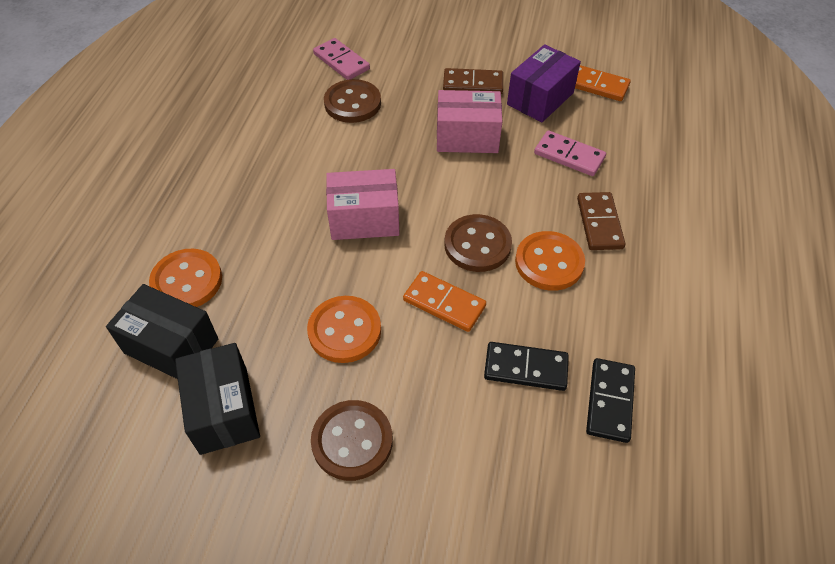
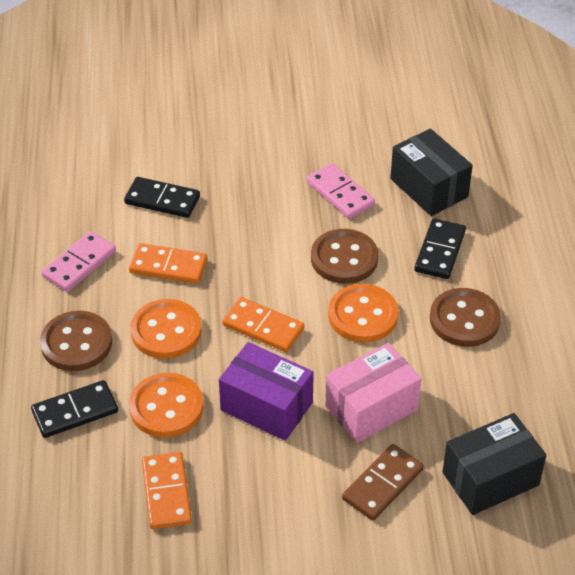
black domino: [484,342,569,391] [586,358,635,443] = 2 -> [31,380,118,438] [124,177,200,218] [414,218,466,279] = 3
brown domino: [443,68,503,94] [577,192,625,250] = 2 -> [342,444,424,521] = 1
orange domino: [403,271,486,332] [575,65,630,101] = 2 -> [129,243,207,284] [142,452,192,529] [222,297,304,352] = 3
pink box: [326,169,400,240] [437,90,502,153] = 2 -> [325,343,422,443] = 1

